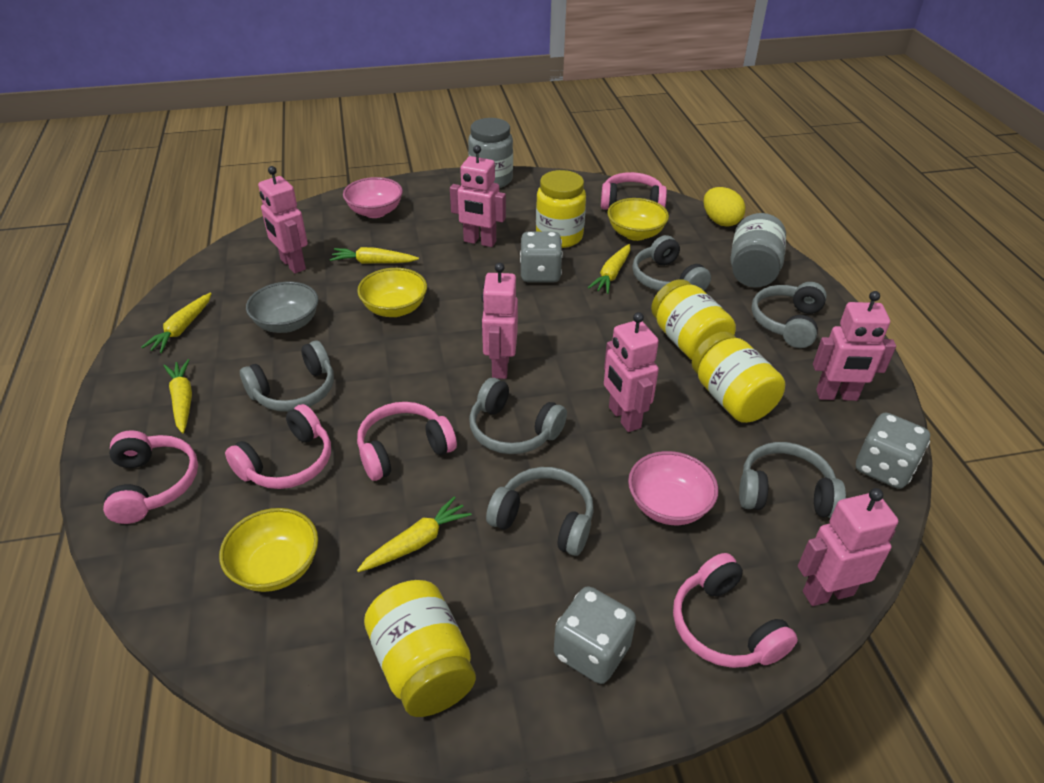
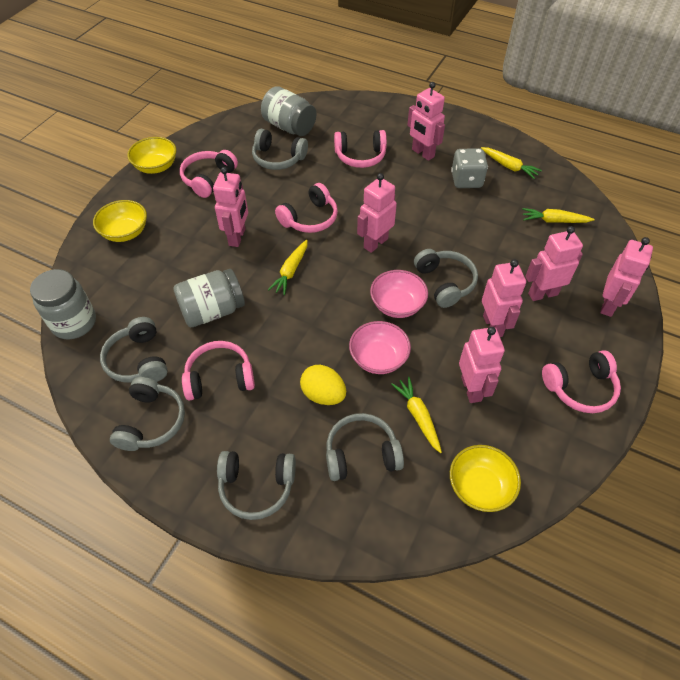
grey bowl: [246,282,319,333] = 1 -> none = 0
grey dice: [520,231,563,283] [554,586,636,684] [856,413,930,489] = 3 -> [451,148,488,188] = 1
grey jar: [468,118,513,188] [730,213,786,288] = 2 -> [30,269,96,339] [173,269,245,327] [261,86,316,136] = 3
pink robot: [258,166,308,274] [450,145,506,247] [482,263,518,379] [604,312,659,432] [798,488,898,606] [813,291,896,401] = 6 -> [213,167,248,247] [357,173,397,253] [407,82,445,161] [459,327,505,403] [482,259,526,337] [525,226,583,301] [600,237,653,317] = 7
yellow carrot: [141,293,212,353] [163,359,192,433] [330,247,419,264] [357,497,472,572] [588,244,630,294] = 5 -> [268,240,308,295] [391,377,442,453] [481,147,542,179] [522,208,595,223] = 4
yellow jar: [364,580,476,717] [536,170,586,248] [651,279,736,360] [692,332,785,423] = 4 -> none = 0

